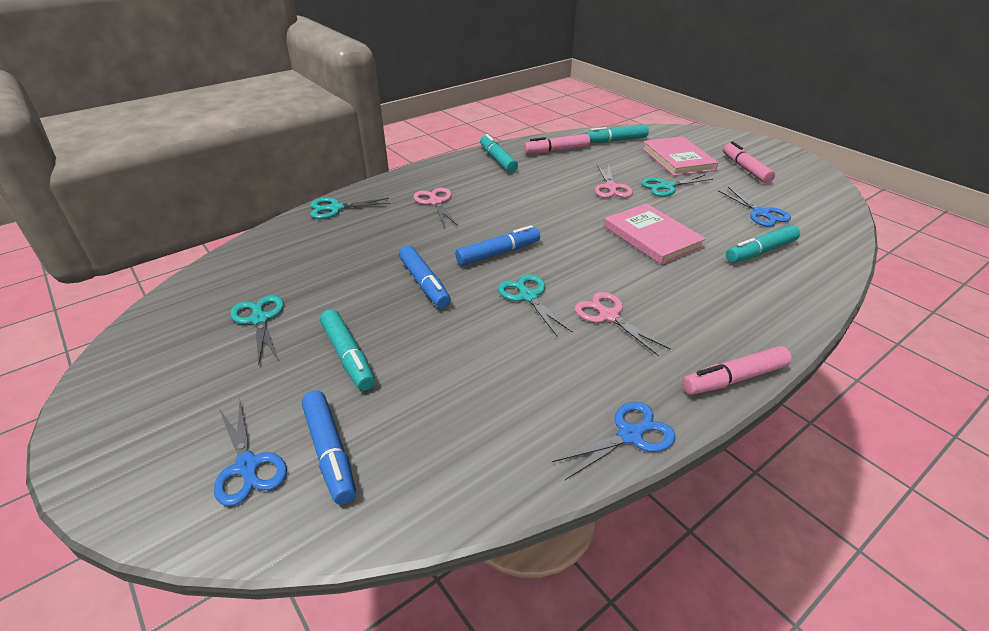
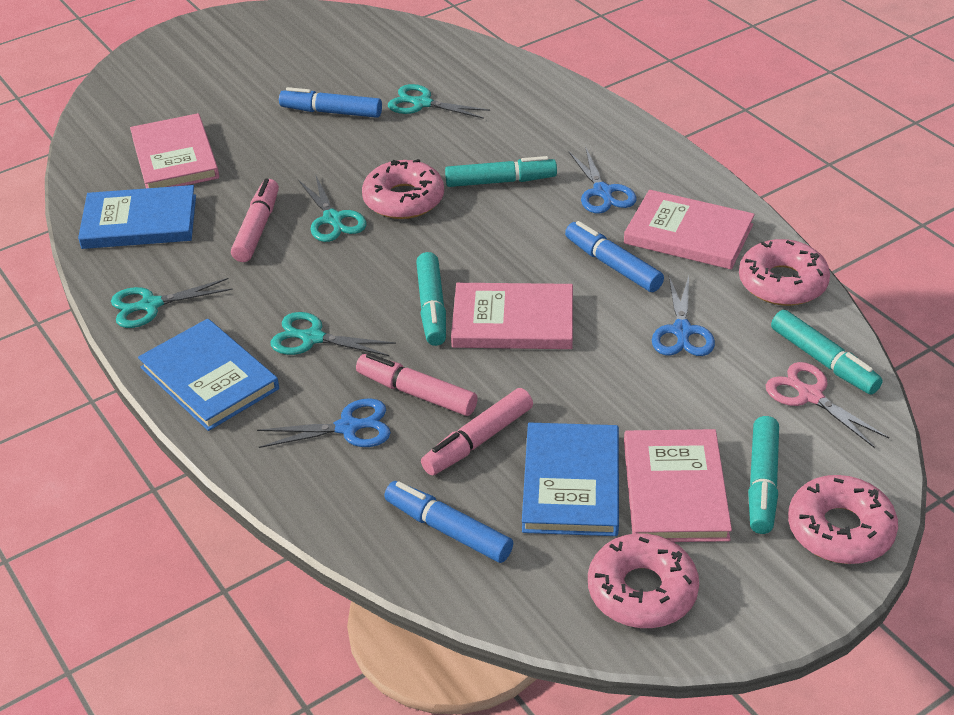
blue book: none = 0 -> [78,185,196,249] [138,319,279,431] [522,422,619,536] = 3
pink book: [604,203,706,265] [642,136,718,176] = 2 -> [130,113,219,188] [451,283,573,349] [624,190,755,270] [624,429,732,542] = 4
pink donut: none = 0 -> [362,159,444,219] [588,533,699,628] [739,239,830,306] [788,475,898,564] = 4
pink scissors: [414,188,458,227] [575,292,671,356] [595,165,633,198] = 3 -> [766,362,889,448] = 1

